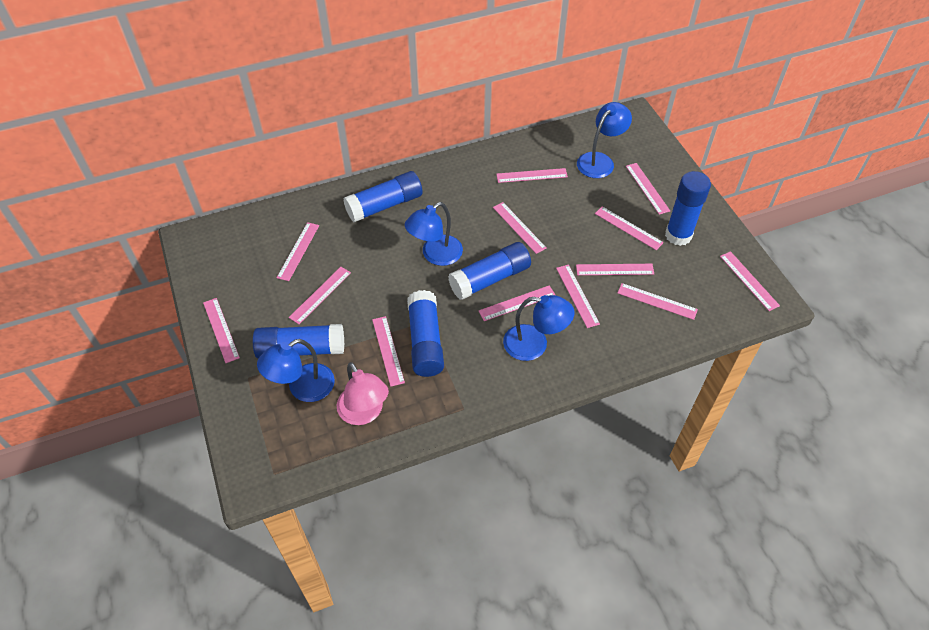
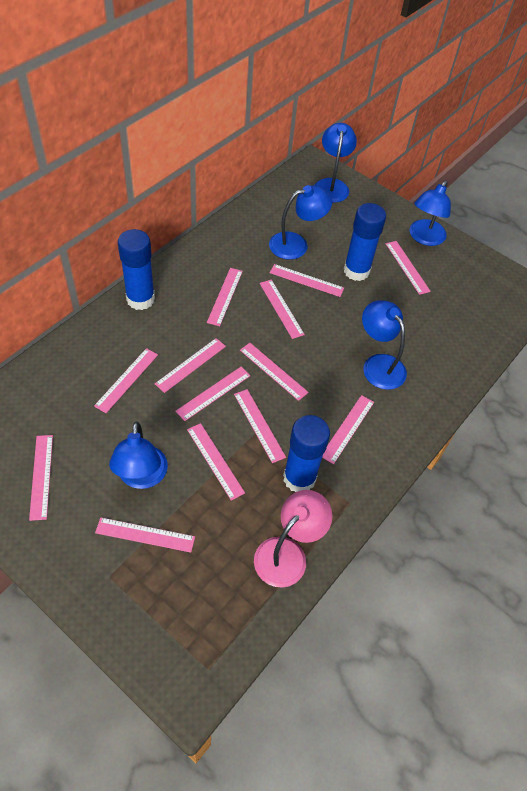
blue glue stick: [253,324,344,359] [343,171,423,222] [407,290,444,377] [448,242,531,300] [665,171,711,246] = 5 -> [118,229,155,310] [283,415,330,492] [344,203,386,281] = 3
blue lamp: [257,339,335,402] [405,202,463,266] [503,295,575,361] [577,102,632,178] = 4 -> [109,422,168,489] [269,185,332,260] [315,123,357,203] [362,300,407,390] [410,180,451,246] = 5

